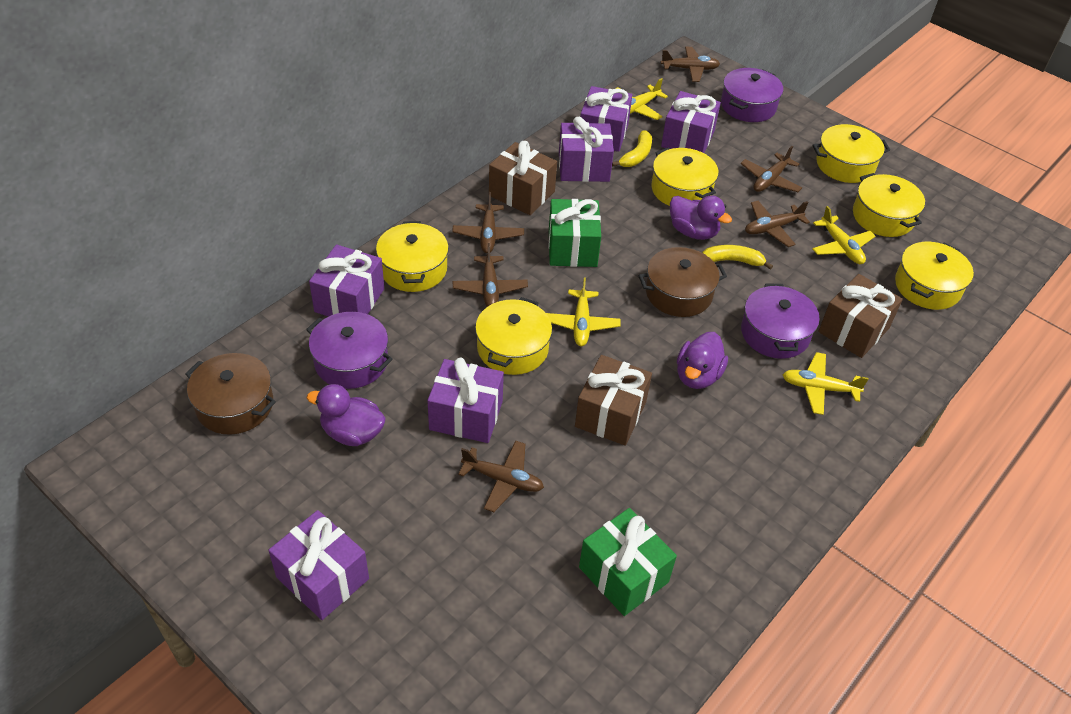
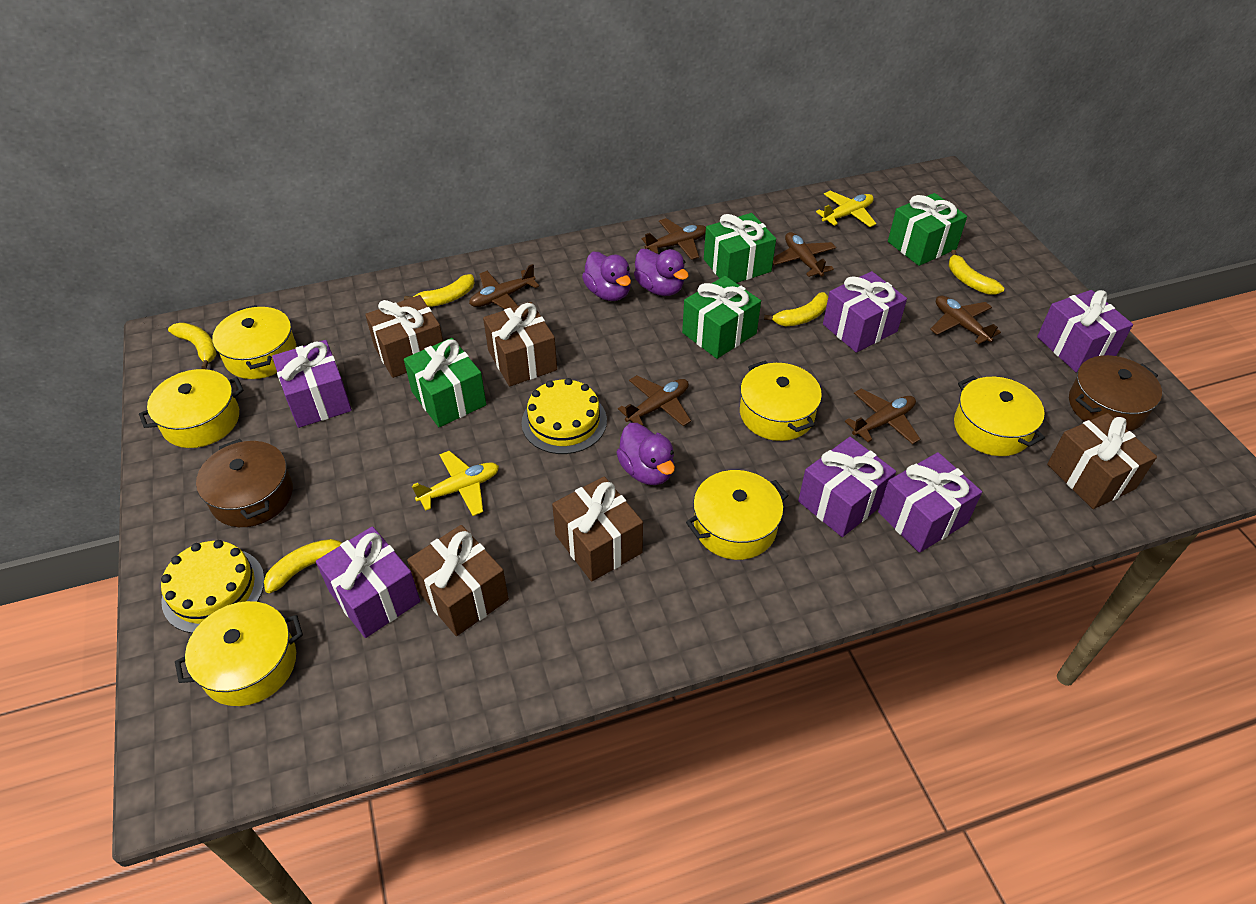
brown gift: [489,141,557,215] [575,355,652,446] [818,274,903,358] = 3 -> [365,295,443,378] [407,525,509,636] [483,302,557,386] [552,476,643,582] [1047,413,1157,509] = 5
green gift: [548,199,601,267] [579,508,677,616] = 2 -> [404,338,487,427] [682,276,761,359] [704,213,776,283] [888,193,967,266] = 4
purple pot: [306,312,393,389] [721,68,783,122] [741,283,820,359] = 3 -> none = 0
yellow banana: [612,130,652,167] [702,245,773,270] = 2 -> [168,323,217,369] [264,539,342,593] [404,274,475,307] [764,292,829,326] [949,250,1004,295] = 5
yellow cake: none = 0 -> [161,540,265,633] [521,378,607,454] = 2
yellow plane: [546,277,621,346] [615,78,668,120] [783,352,869,415] [812,206,875,264] = 4 -> [412,451,499,516] [816,191,876,227] = 2

